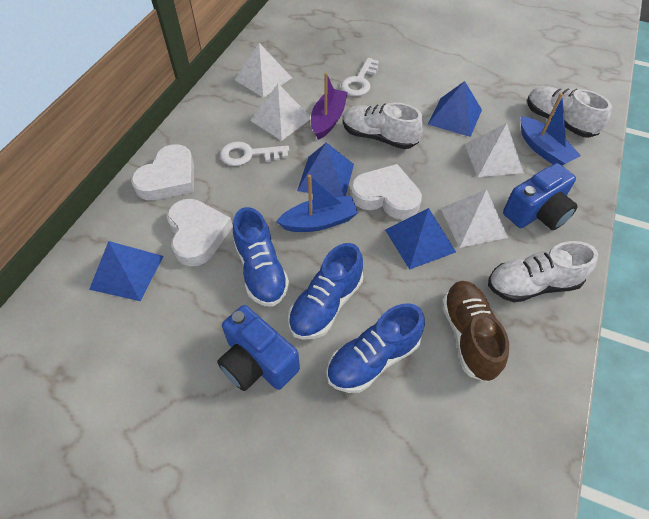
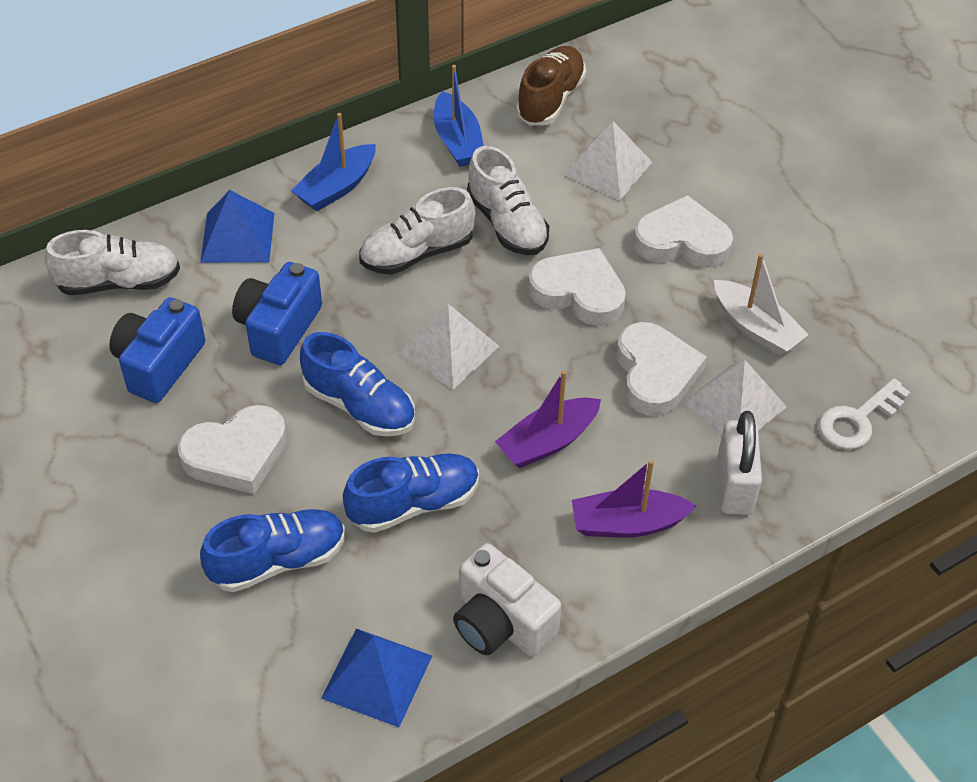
blue pyramid: [89,241,163,301] [297,143,354,197] [385,208,456,270] [428,81,482,137] = 4 -> [200,190,274,263] [321,629,432,727] = 2
purple boat: [311,73,348,140] = 1 -> [495,371,601,468] [572,460,696,538] = 2
white boat: none = 0 -> [714,254,809,356] = 1
white camera: none = 0 -> [453,543,562,657] = 1
white heart: [131,144,194,200] [167,199,233,266] [350,164,422,219] = 3 -> [177,405,287,494] [528,248,626,326] [616,322,707,416] [633,195,733,268] = 4
white key: [220,141,289,166] [341,58,379,96] = 2 -> [819,378,911,449] = 1
white padlock: none = 0 -> [718,411,762,515] = 1
white pyramid: [235,43,292,98] [250,84,311,141] [441,189,508,248] [465,123,524,177] = 4 -> [398,304,500,390] [564,121,652,200] [683,360,787,435] = 3

